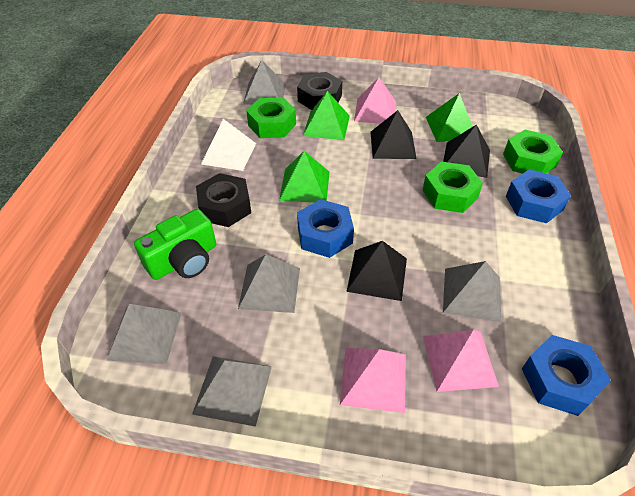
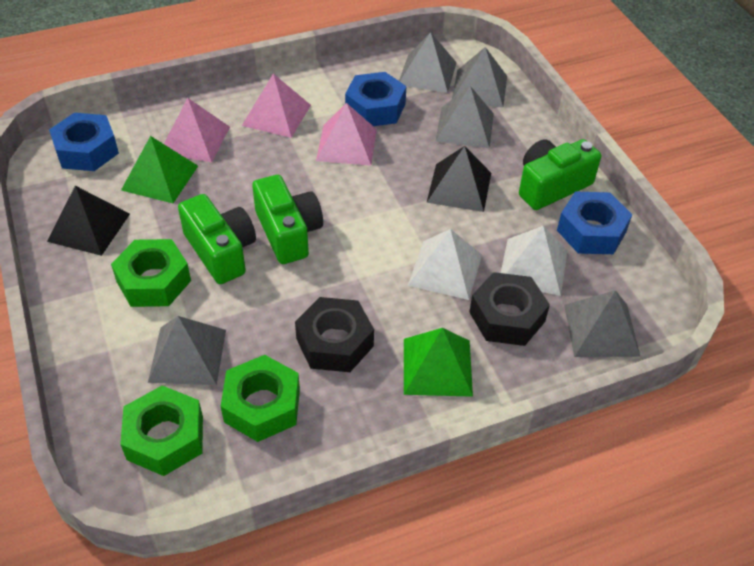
black pyramid: [346,241,407,301] [371,110,417,159] [443,124,490,178] = 3 -> [47,186,130,256] [426,146,491,212] = 2
green camera: [134,209,216,280] = 1 -> [178,194,256,284] [252,175,323,264] [519,139,601,210] = 3
green pyramid: [279,151,330,203] [303,91,350,140] [426,93,473,142] = 3 -> [121,136,198,203] [404,328,473,397] = 2
white pyramid: [201,119,256,171] = 1 -> [408,229,482,300] [501,226,568,296] = 2

